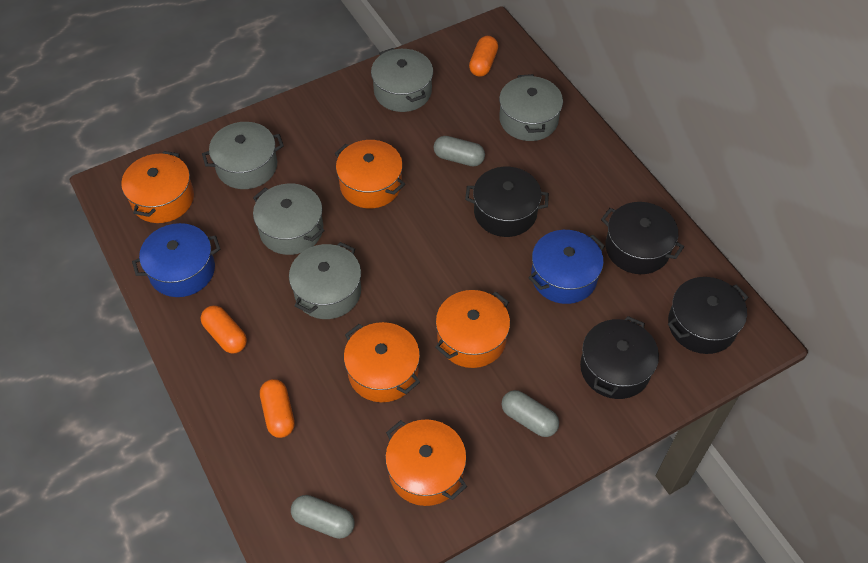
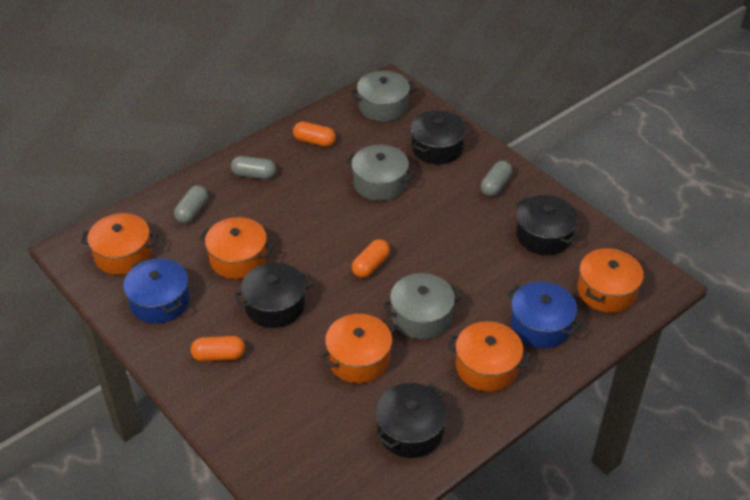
grey pot: [202,122,284,189] [253,183,325,255] [289,242,361,319] [371,48,433,112] [499,74,563,141] = 5 -> [346,145,415,201] [351,71,416,122] [383,273,462,339] = 3

